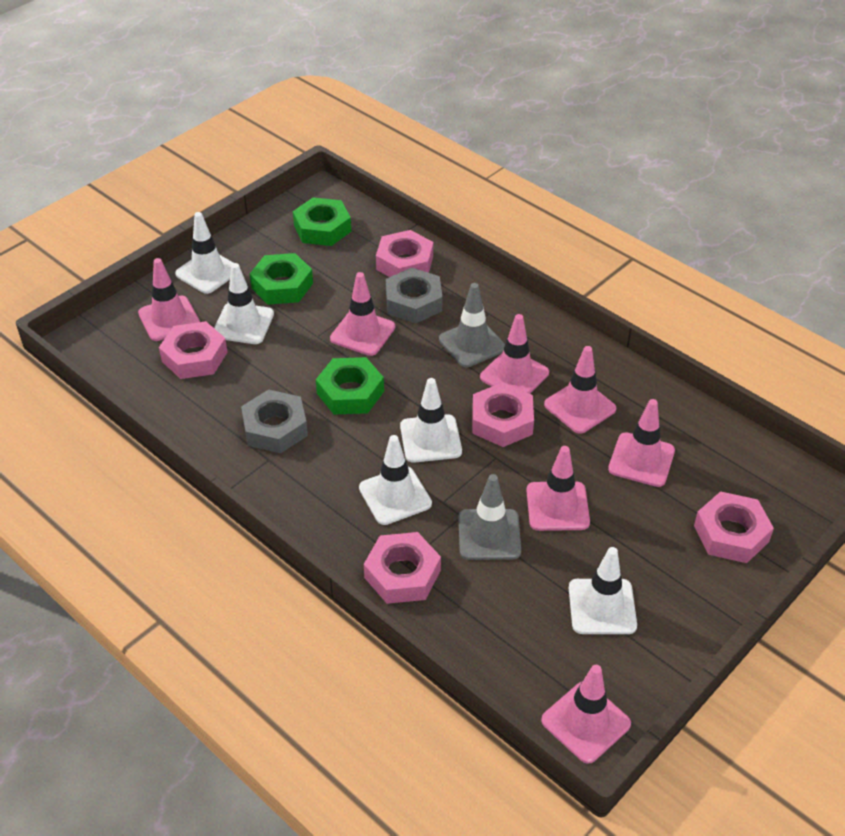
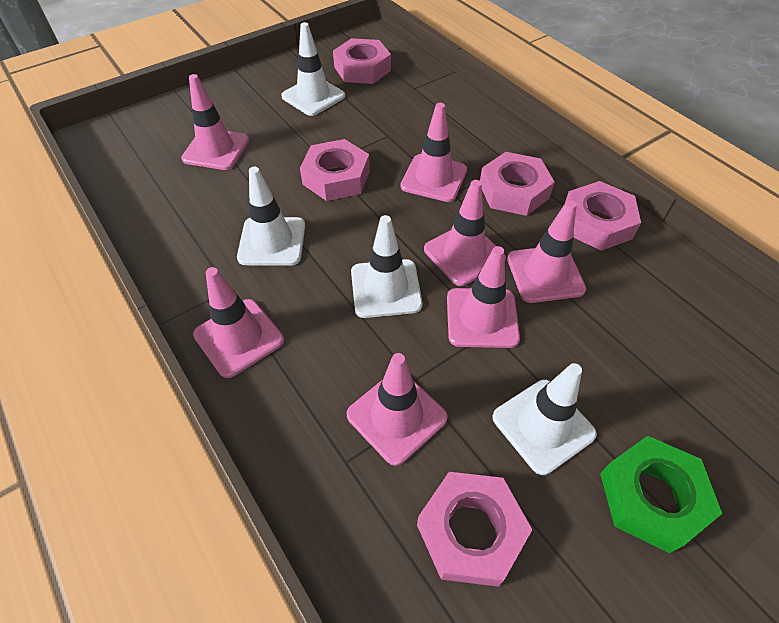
green nut: [250,253,313,305] [293,197,351,246] [316,357,384,415] = 3 -> [600,436,722,553] = 1
grey nut: [241,389,308,453] [386,268,442,323] = 2 -> none = 0
grey traffic cone: [439,283,505,367] [458,474,521,560] = 2 -> none = 0
white traffic cone: [175,212,233,294] [214,263,274,344] [359,435,432,525] [400,378,462,463] [569,547,637,634] = 5 -> [237,167,305,266] [281,22,345,116] [351,215,423,318] [492,363,597,475] = 4

